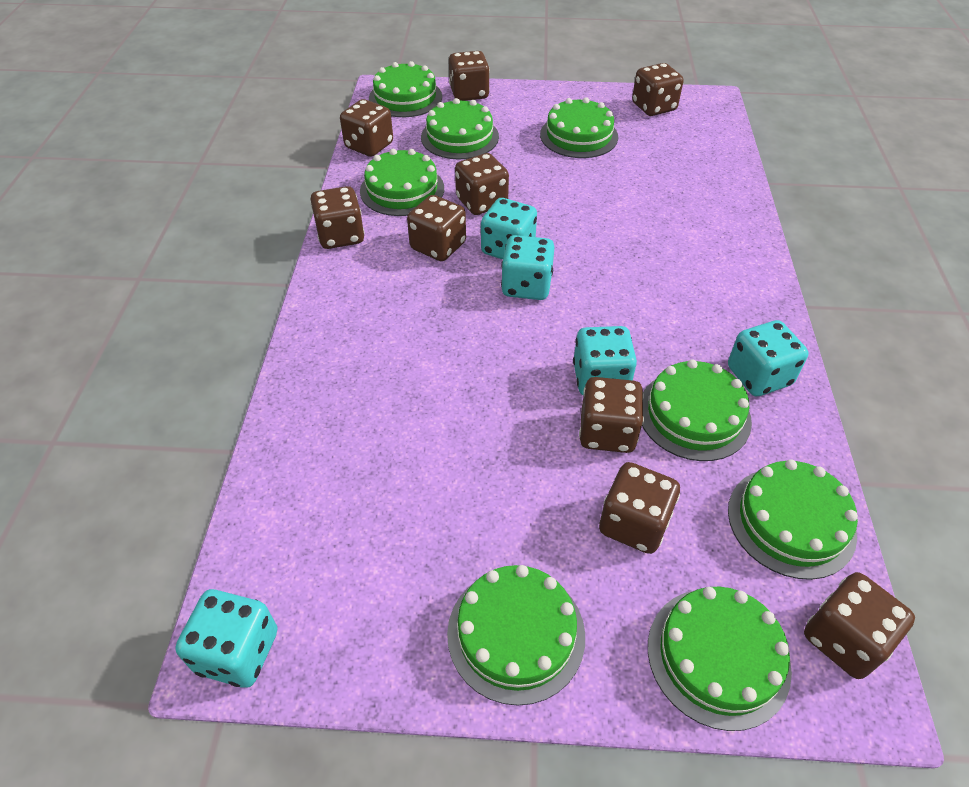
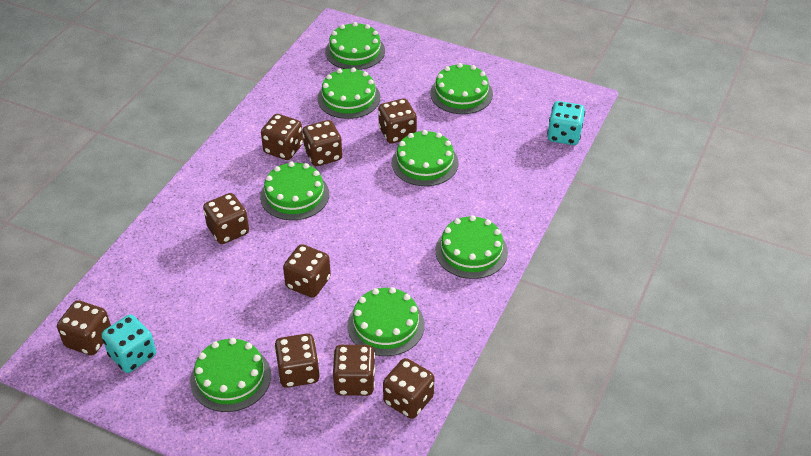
turquoise dice: [175,589,278,688] [481,198,537,260] [501,235,555,300] [573,326,637,395] [728,320,809,396] = 5 -> [101,314,156,373] [547,101,585,145] = 2

